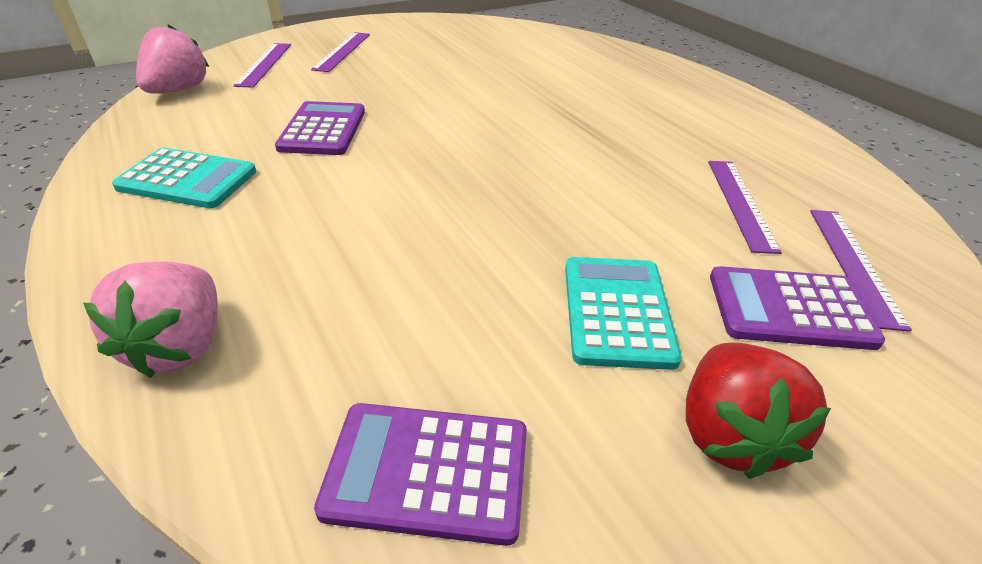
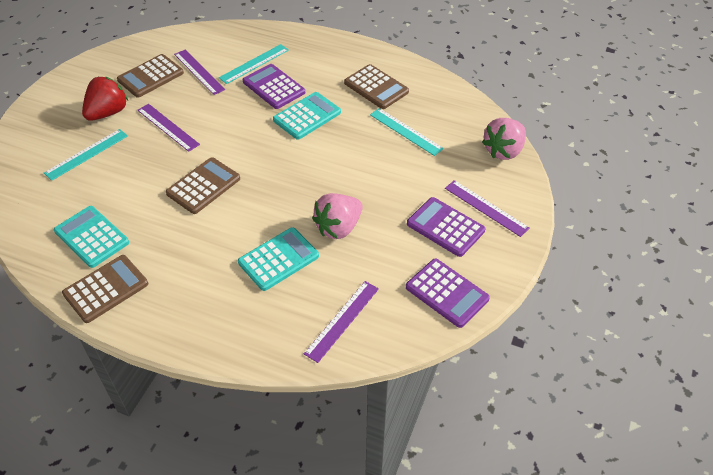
brown calculator: none = 0 -> [62,255,148,323] [117,54,184,98] [166,157,240,214] [344,64,409,109] = 4
turquoise calculator: [112,148,256,208] [565,257,682,370] = 2 -> [54,206,129,268] [238,227,319,291] [273,92,341,139] = 3
turquoise ruler: none = 0 -> [44,129,128,181] [219,44,289,84] [370,108,444,156] = 3

